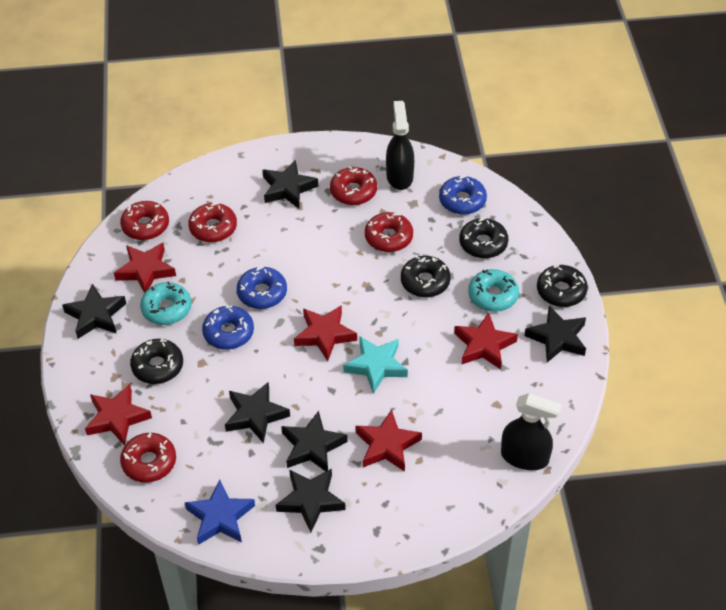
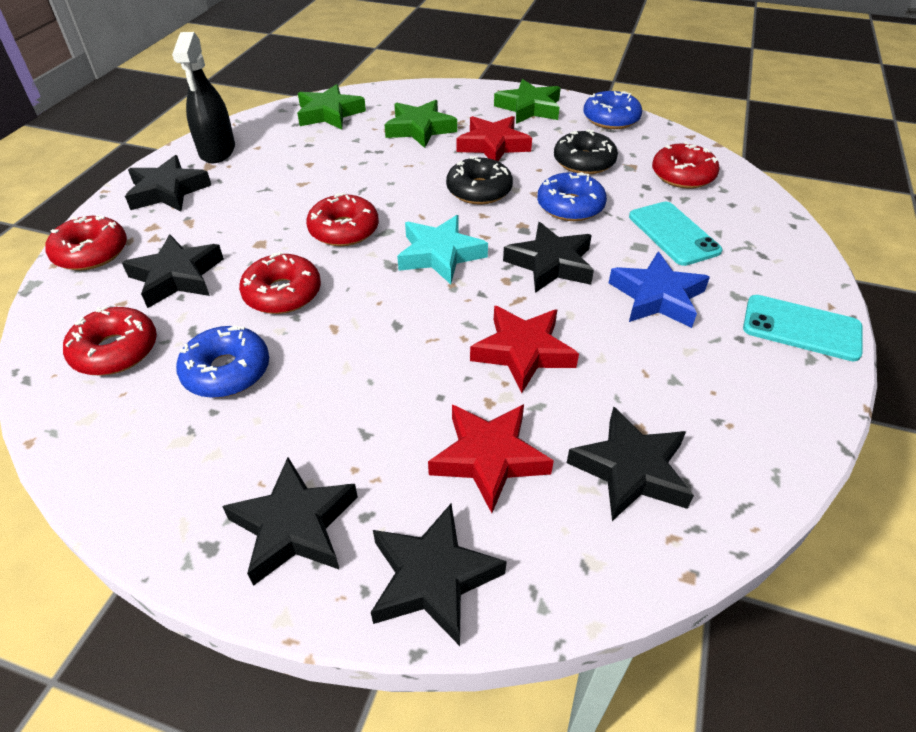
black donut: [130,338,183,384] [401,256,451,297] [459,217,508,258] [537,264,588,307] = 4 -> [446,156,513,205] [554,129,618,174] = 2
black spray bottle: [386,101,414,190] [501,393,562,470] = 2 -> [172,32,235,163] = 1
green star: none = 0 -> [297,84,366,129] [384,100,457,148] [494,79,561,124] = 3
red star: [85,384,152,446] [114,243,176,293] [294,305,357,361] [355,409,422,472] [454,313,518,370] = 5 -> [428,404,554,513] [457,116,532,161] [470,306,579,393] = 3
turquoise donut: [140,281,191,325] [468,269,519,312] = 2 -> none = 0
turquoise phone: none = 0 -> [629,201,722,266] [743,295,863,361] = 2

